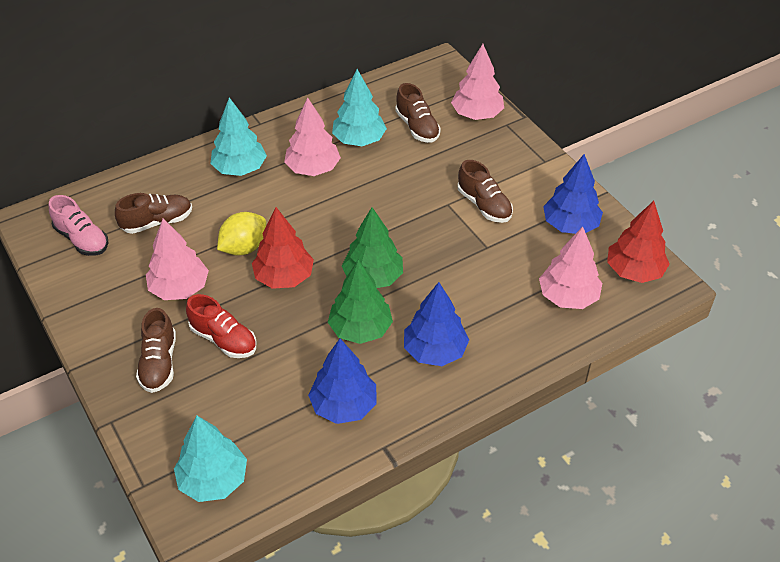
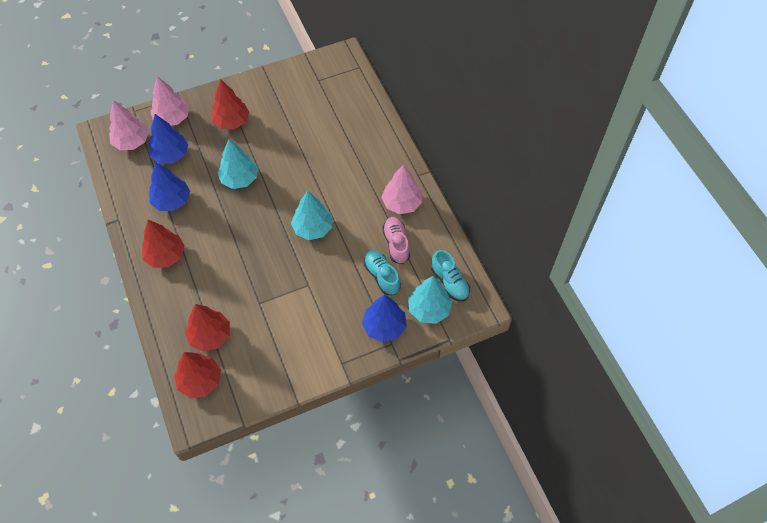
brown shoe: [115,193,192,234] [136,308,176,393] [395,83,441,143] [458,160,513,223] = 4 -> none = 0
green tree: [328,260,393,344] [342,207,403,288] = 2 -> none = 0
pink tree: [146,218,209,300] [284,97,341,176] [451,44,504,120] [539,227,602,309] = 4 -> [109,100,149,150] [150,76,189,126] [381,164,422,214] = 3
red shoe: [186,294,256,358] = 1 -> none = 0
red tree: [252,207,314,289] [607,201,670,283] = 2 -> [142,220,185,268] [174,352,221,398] [185,304,230,352] [211,79,249,129] = 4
turquoise shoe: none = 0 -> [364,250,401,295] [431,250,470,302] = 2
yellow lemon: [217,212,266,256] = 1 -> none = 0

